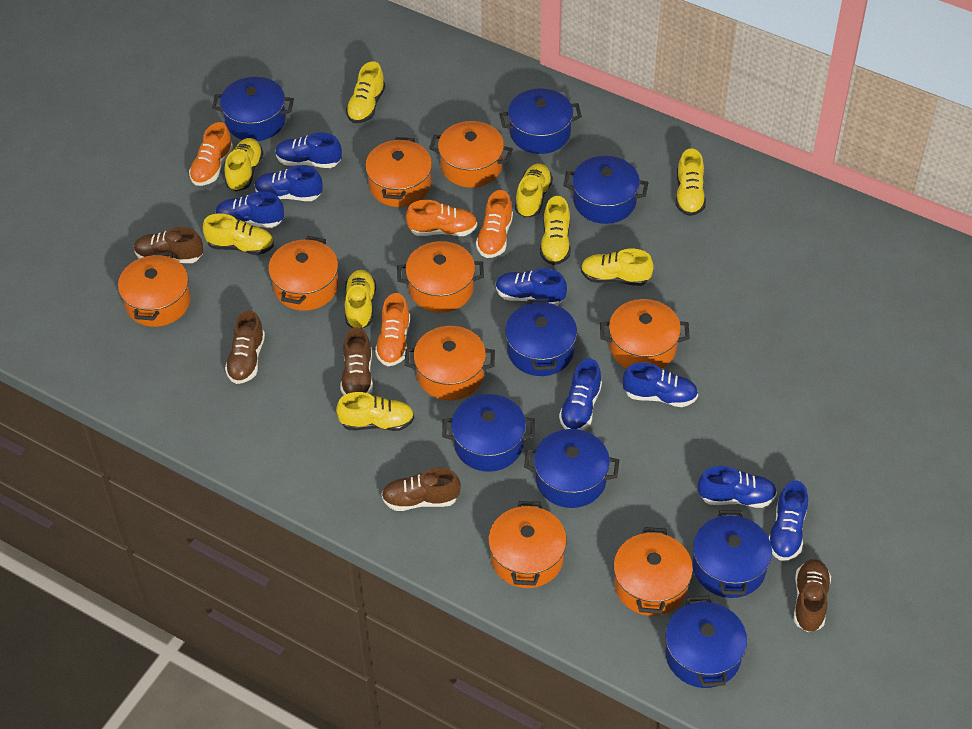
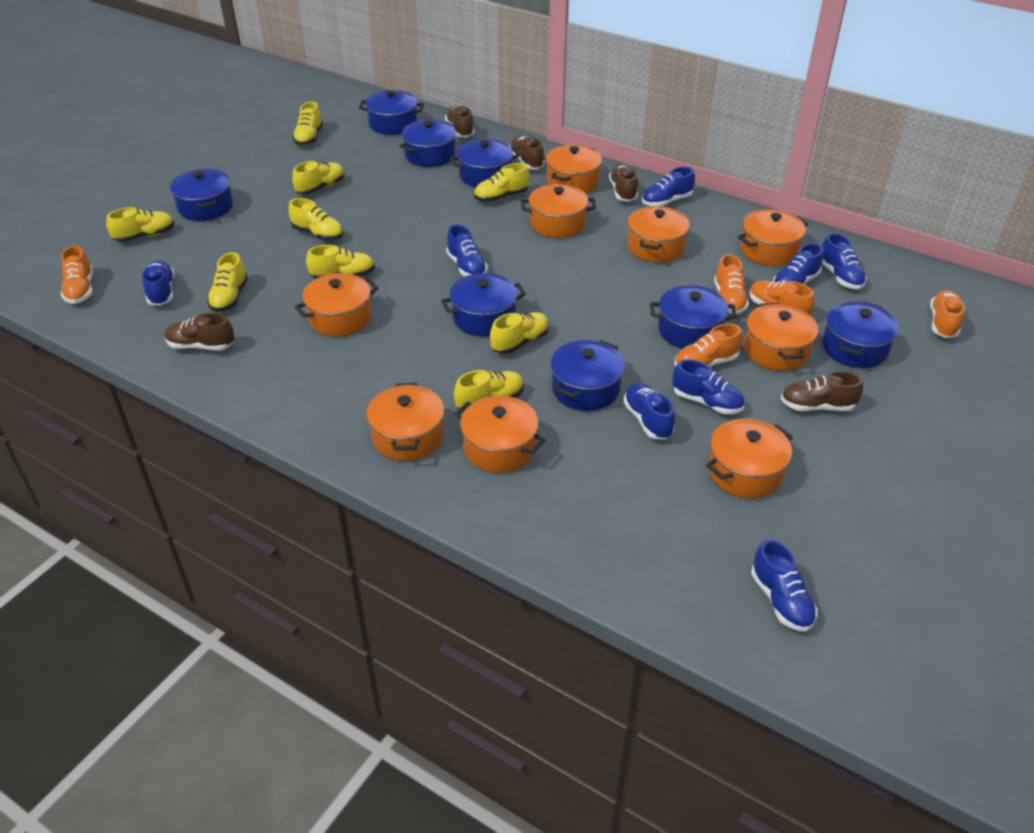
orange shoe: [189,122,233,186] [375,293,410,366] [406,200,477,236] [476,190,513,258] = 4 -> [61,246,93,304] [674,324,742,367] [714,254,749,314] [749,280,815,315] [930,290,965,338] = 5

